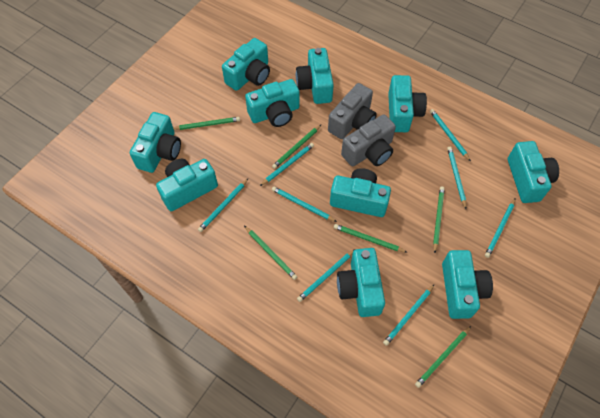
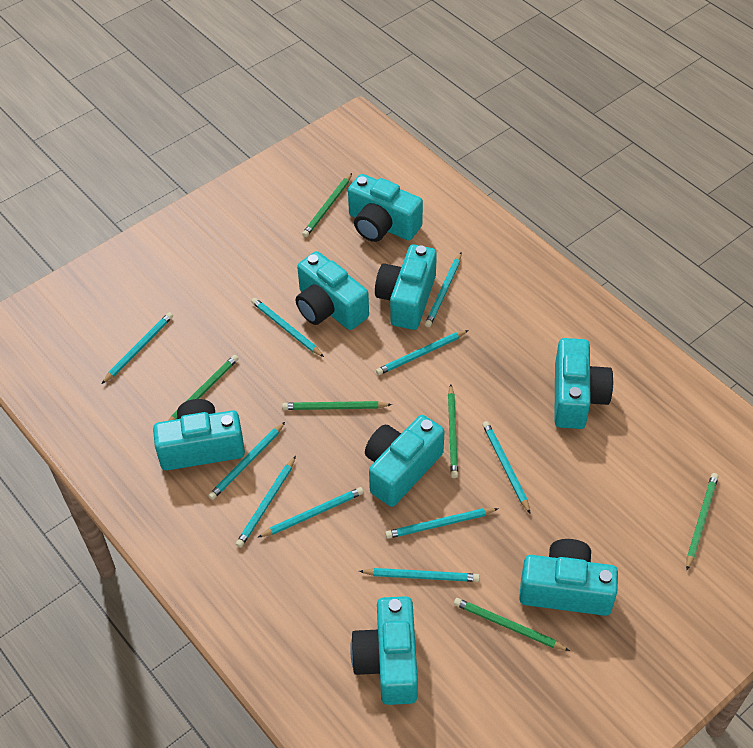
grey camera: [328,83,377,139] [341,114,396,166] = 2 -> none = 0
turquoise camera: [130,112,181,173] [156,159,218,211] [222,38,270,91] [245,79,300,127] [296,48,334,104] [330,168,391,217] [337,248,385,317] [388,75,427,132] [442,250,493,319] [508,141,559,203] = 10 -> [153,399,245,470] [296,251,369,330] [348,174,423,242] [350,596,418,705] [365,415,445,507] [375,244,437,330] [519,539,618,616] [554,338,613,429] = 8
turquoise pencil: [198,179,248,232] [260,143,314,186] [272,186,337,222] [297,249,355,302] [383,285,434,346] [430,109,471,161] [447,147,466,209] [485,198,516,258] = 8 -> [102,312,173,384] [208,422,285,500] [236,456,296,548] [251,298,324,357] [257,487,364,538] [359,568,480,582] [376,330,468,375] [385,508,498,539] [425,253,461,327] [482,421,531,514] = 10

